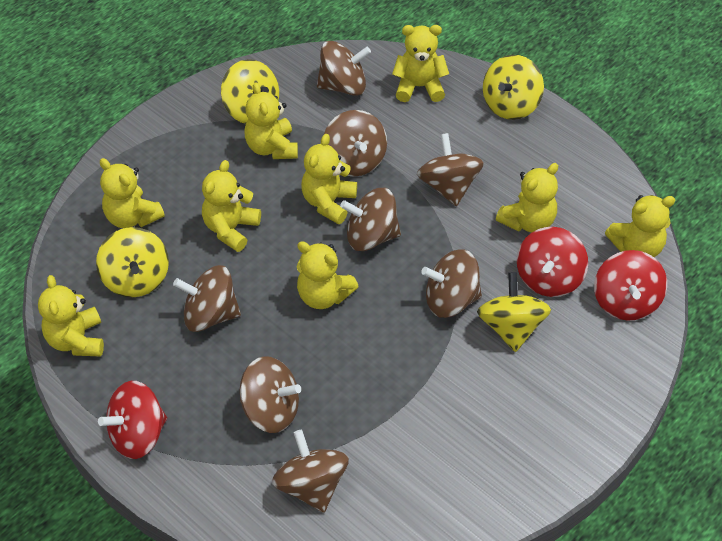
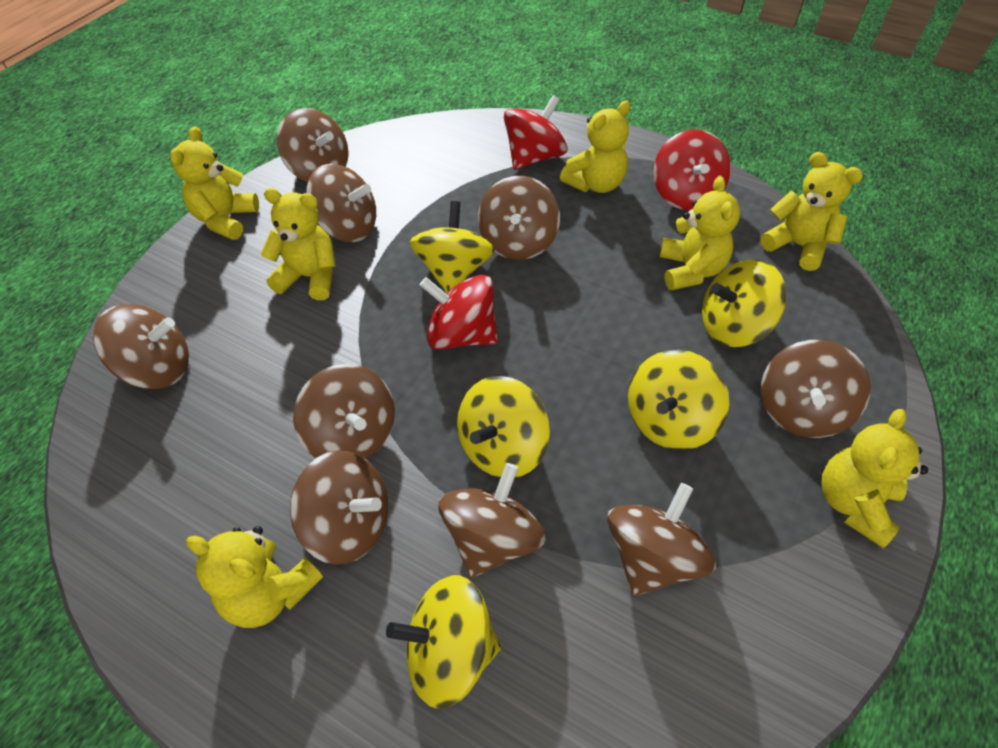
brown spinning top: [173,265,241,332] [240,356,301,433] [272,430,349,513] [317,41,371,96] [324,110,387,177] [340,188,401,251] [417,133,484,207] [421,249,482,318] = 8 -> [93,304,189,389] [277,108,349,182] [290,451,388,565] [293,364,395,459] [306,164,376,242] [438,463,546,578] [478,176,560,260] [607,483,716,596] [761,340,871,438] = 9
yellow spinning top: [96,227,169,297] [221,59,279,124] [477,272,551,352] [483,55,544,120] = 4 -> [386,575,501,709] [409,201,495,294] [457,376,550,478] [628,350,729,450] [702,259,787,347] = 5
yellow teddy bear: [38,275,104,356] [100,158,165,228] [202,160,261,252] [244,82,298,159] [296,241,359,309] [301,134,357,224] [392,25,449,102] [496,163,558,233] [605,195,675,257] = 9 -> [170,127,259,240] [186,526,323,628] [261,188,336,300] [560,101,631,193] [660,176,740,290] [760,152,863,271] [821,409,928,548] = 7

